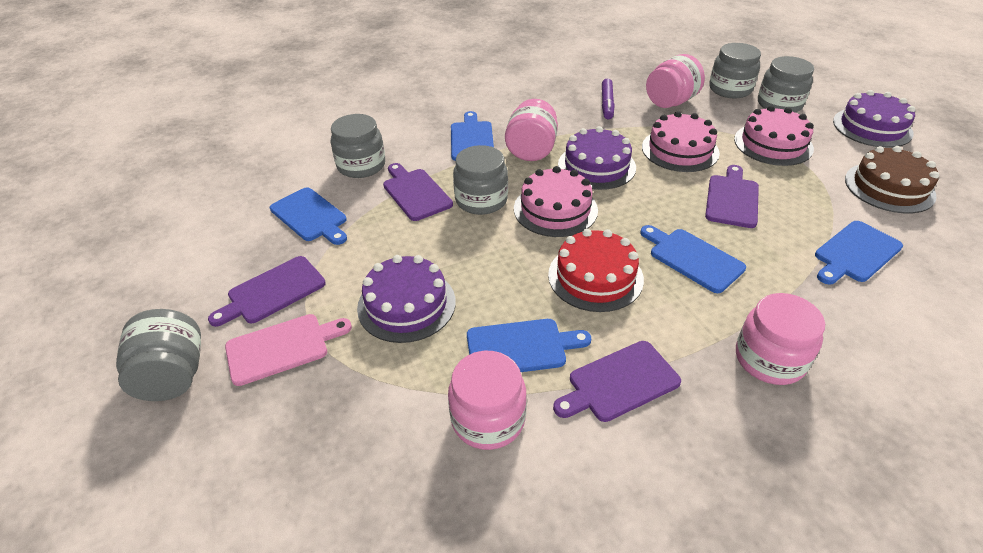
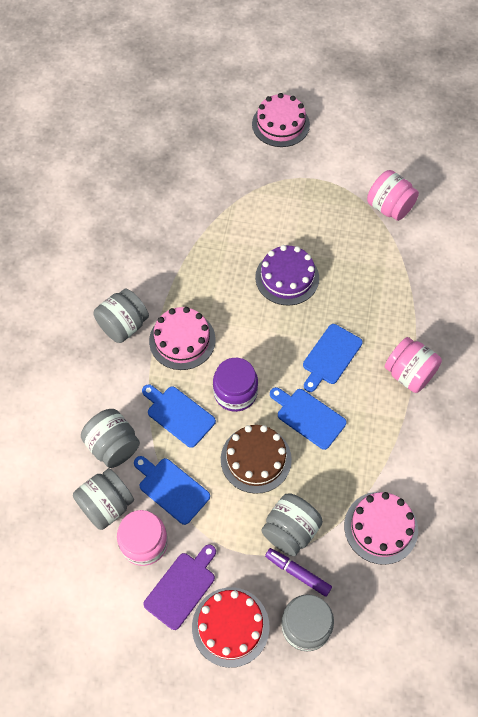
blue cutting board: [270,187,347,245] [451,111,494,161] [467,319,591,372] [640,225,746,293] [815,221,903,285] = 5 -> [134,456,210,525] [142,384,216,448] [270,387,347,450] [303,324,363,392] = 4
pink cutting board: [225,314,352,386] = 1 -> none = 0
pink jar: [448,351,527,450] [505,99,558,161] [646,54,705,108] [736,293,825,385] = 4 -> [117,510,168,566] [367,170,419,221] [385,337,442,393] = 3
purple cake: [357,255,456,343] [558,126,636,190] [833,90,916,148] = 3 -> [255,245,319,306] = 1
purple cutting board: [208,256,326,327] [383,163,453,221] [553,341,681,422] [705,165,759,228] = 4 -> [143,544,216,630] = 1
purple jar: none = 0 -> [213,358,258,412] = 1

